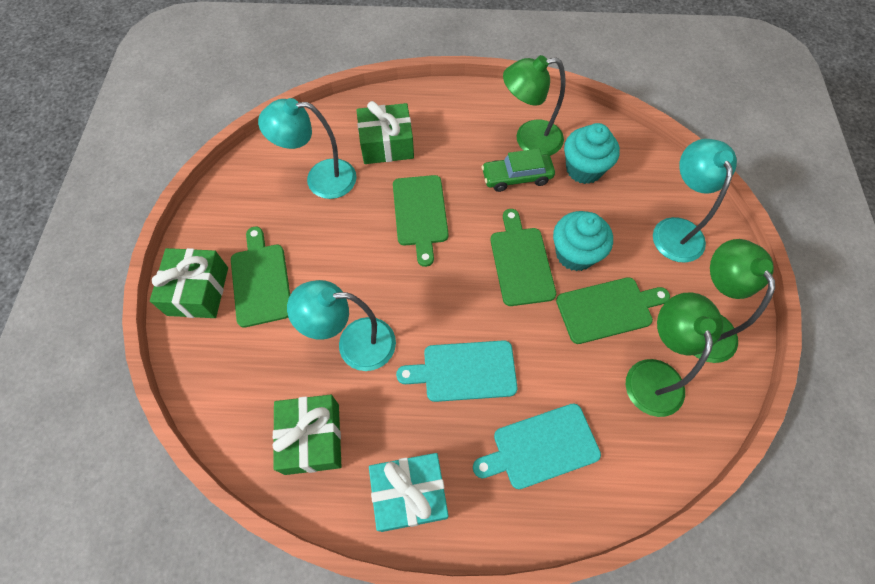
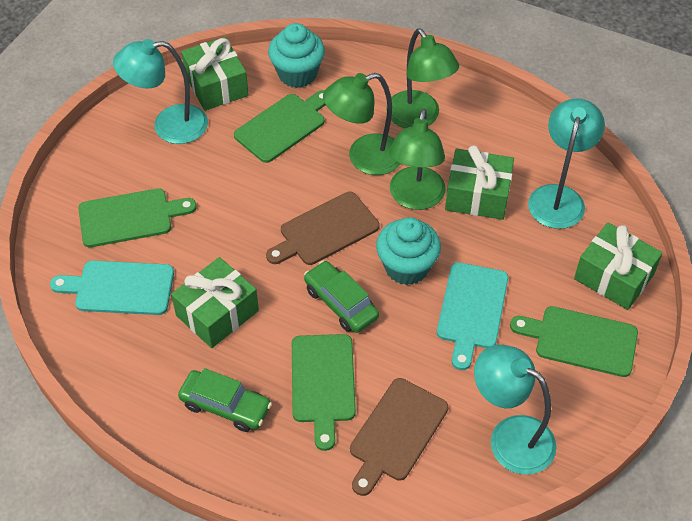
brown cutting board: none = 0 -> [266,192,379,265] [350,378,448,496] = 2
green car: [482,149,555,192] = 1 -> [178,368,272,432] [304,261,379,333] = 2
green gift: [150,248,228,318] [272,395,342,475] [357,101,414,164] = 3 -> [171,257,259,348] [181,37,249,111] [445,145,514,220] [574,223,663,310] = 4
turquoise gift: [369,453,449,532] = 1 -> none = 0

